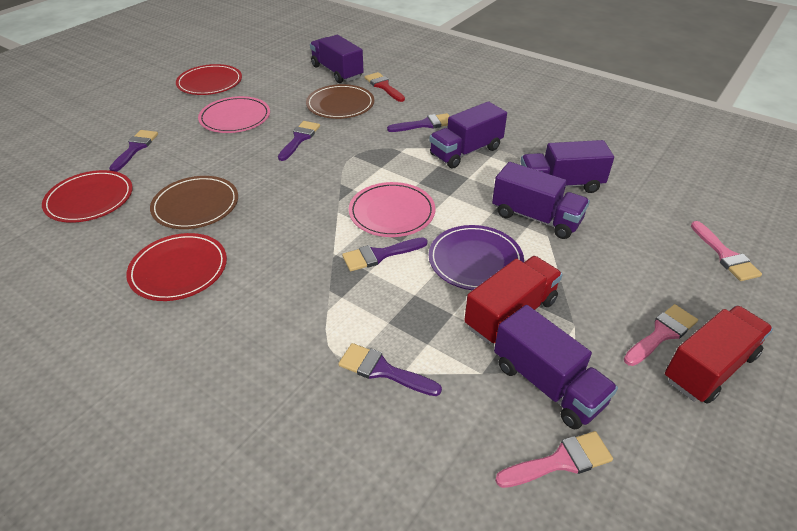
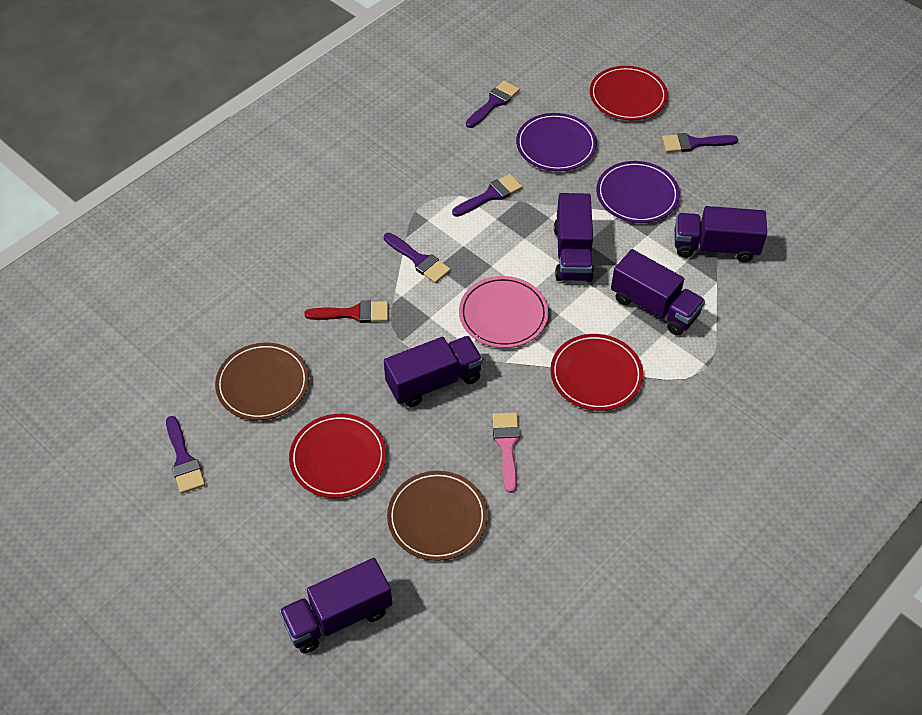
pink brush: [495,431,613,488] [624,304,698,366] [691,221,762,281] = 3 -> [492,412,520,493] = 1
pink plate: [198,96,270,133] [349,182,435,237] = 2 -> [459,276,548,348] = 1
purple plate: [429,225,524,290] = 1 -> [516,113,597,171] [596,161,680,223] = 2
red truck: [464,256,563,344] [665,305,773,404] = 2 -> none = 0

